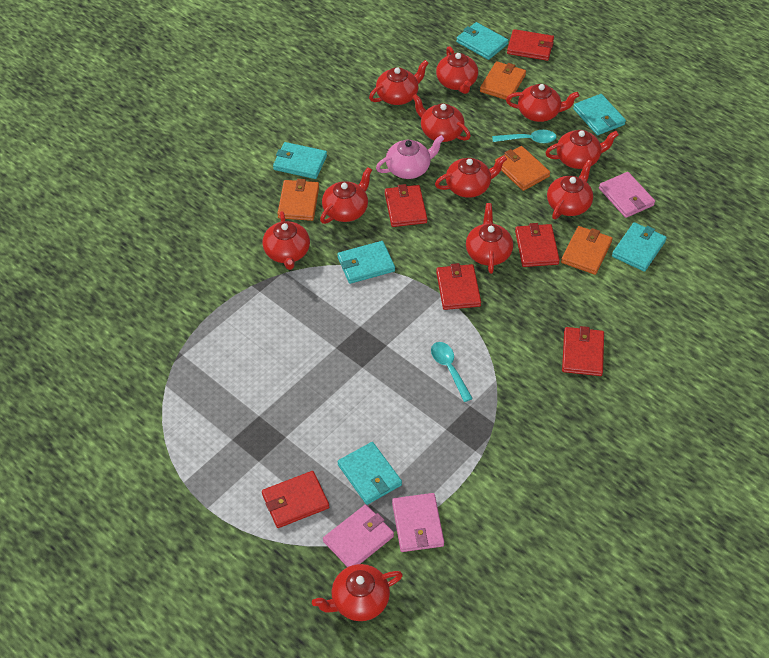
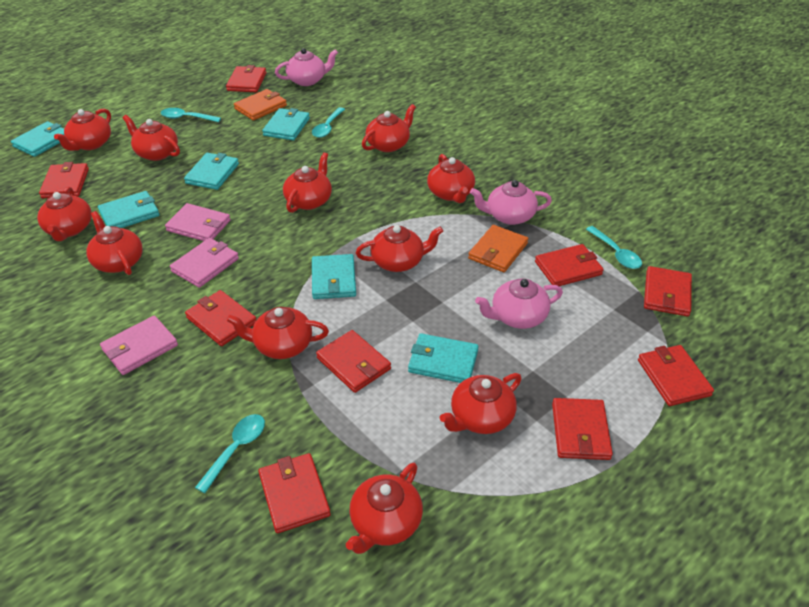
orange wallet: [277,179,319,221] [480,61,526,101] [495,146,550,191] [561,226,613,275] = 4 -> [234,89,287,121] [468,225,528,272] = 2
pink teapot: [376,135,445,179] = 1 -> [275,48,338,86] [470,180,552,225] [475,278,563,329] = 3
red wallet: [262,471,329,528] [385,184,427,227] [436,263,481,310] [507,29,554,61] [515,223,560,267] [562,326,604,376] = 6 -> [39,162,89,198] [185,290,256,346] [226,65,266,92] [258,453,331,533] [316,330,391,393] [535,244,604,286] [552,398,613,460] [638,345,714,406] [644,266,692,316] = 9
turquoise spoon: [431,342,473,402] [492,130,557,143] = 2 -> [161,108,221,122] [195,414,265,493] [312,107,345,138] [586,226,642,269] = 4

